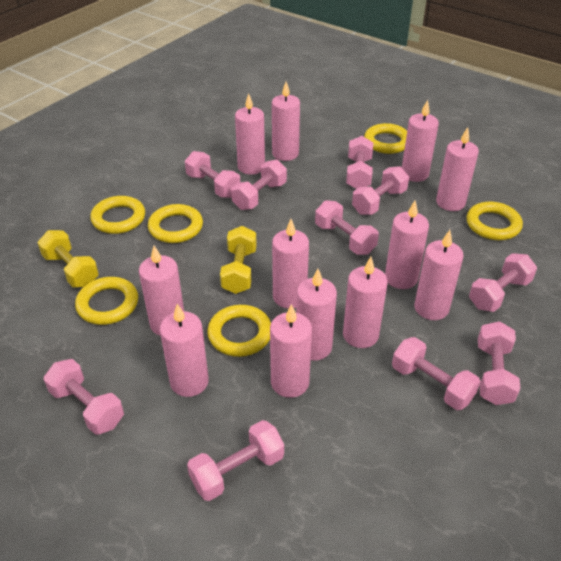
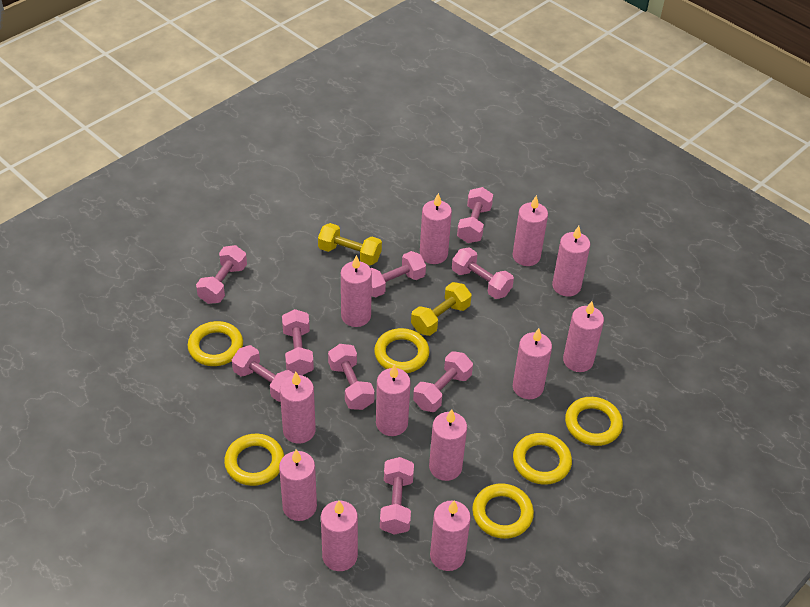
pink dumbbell: [43,359,124,435] [185,151,240,198] [187,420,284,501] [231,159,287,210] [315,200,379,255] [346,136,373,189] [352,166,409,215] [392,337,481,410] [469,253,537,312] [478,321,521,405] = 10 -> [196,245,247,304] [232,345,294,402] [282,309,314,375] [328,344,375,410] [370,251,426,297] [380,457,414,535] [413,351,473,412] [452,247,514,299] [457,187,493,243] = 9

